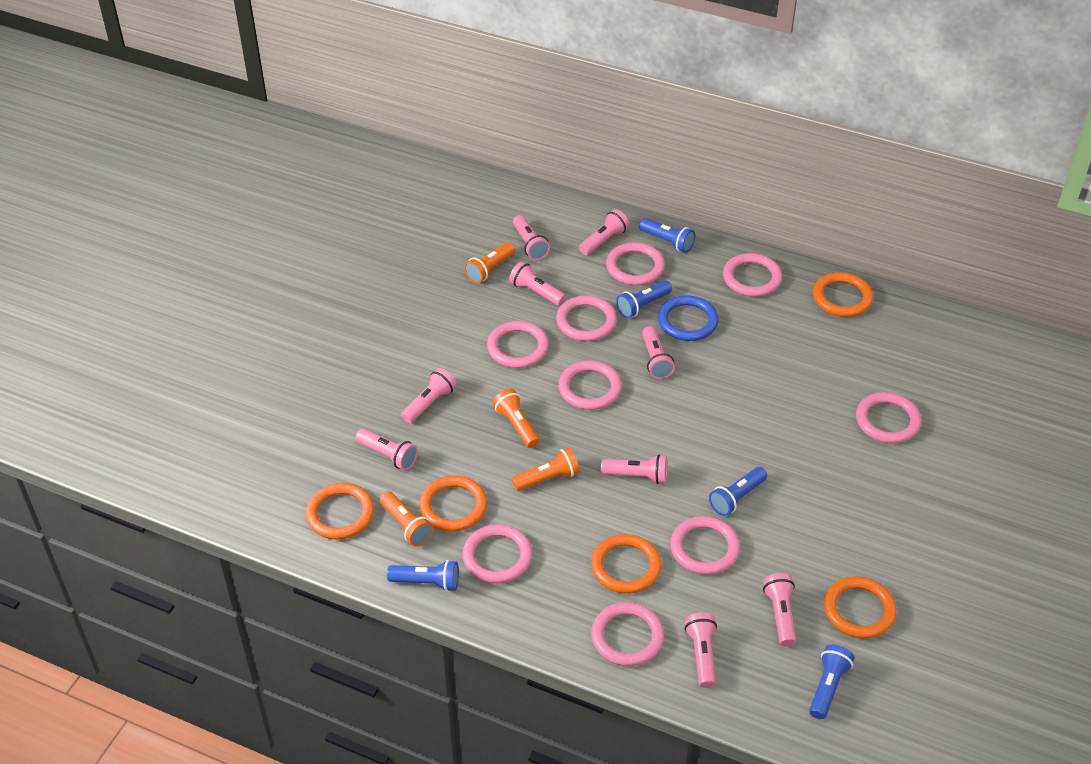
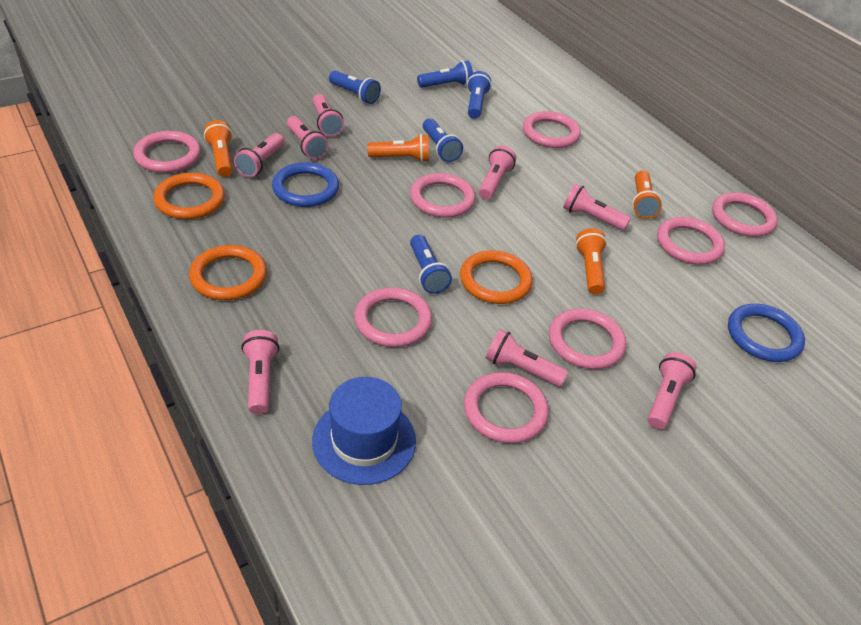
blue hat: none = 0 -> [312,377,416,485] = 1
blue ring: [658,295,719,341] = 1 -> [272,162,339,207] [728,304,805,362] = 2
orange ring: [306,483,374,539] [419,475,487,531] [591,534,661,594] [813,272,873,317] [824,576,897,639] = 5 -> [153,173,225,219] [189,245,267,300] [460,250,533,304] = 3
pink flashlight: [356,428,418,470] [401,368,457,423] [509,261,566,306] [513,215,550,260] [579,209,629,255] [601,454,668,484] [642,326,675,379] [685,612,717,688] [763,573,796,646] = 9 -> [234,133,284,177] [241,330,279,414] [287,116,329,159] [312,94,344,137] [479,146,516,200] [486,329,568,387] [563,184,631,231] [648,352,697,429] = 8
pink ring: [462,524,532,583] [487,321,549,368] [556,295,617,341] [558,361,622,410] [591,602,664,666] [606,242,665,285] [670,516,740,575] [723,253,782,297] [856,392,921,443] = 9 -> [133,131,201,173] [354,288,432,347] [410,173,476,218] [464,372,549,443] [523,111,581,148] [549,309,626,369] [657,217,725,265] [712,192,778,237] = 8

